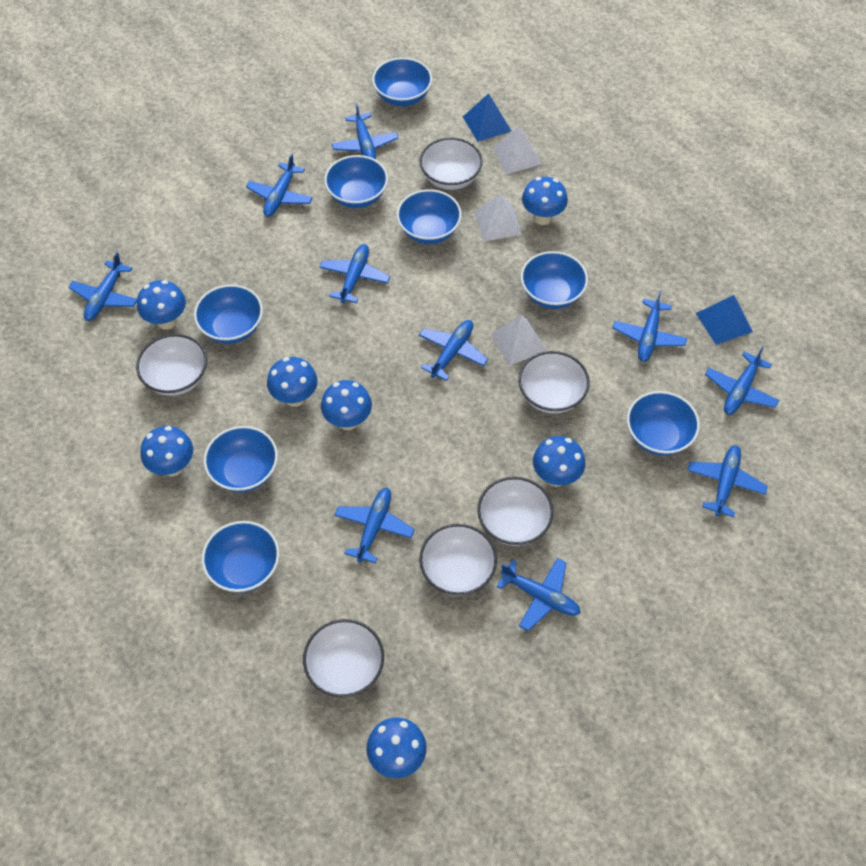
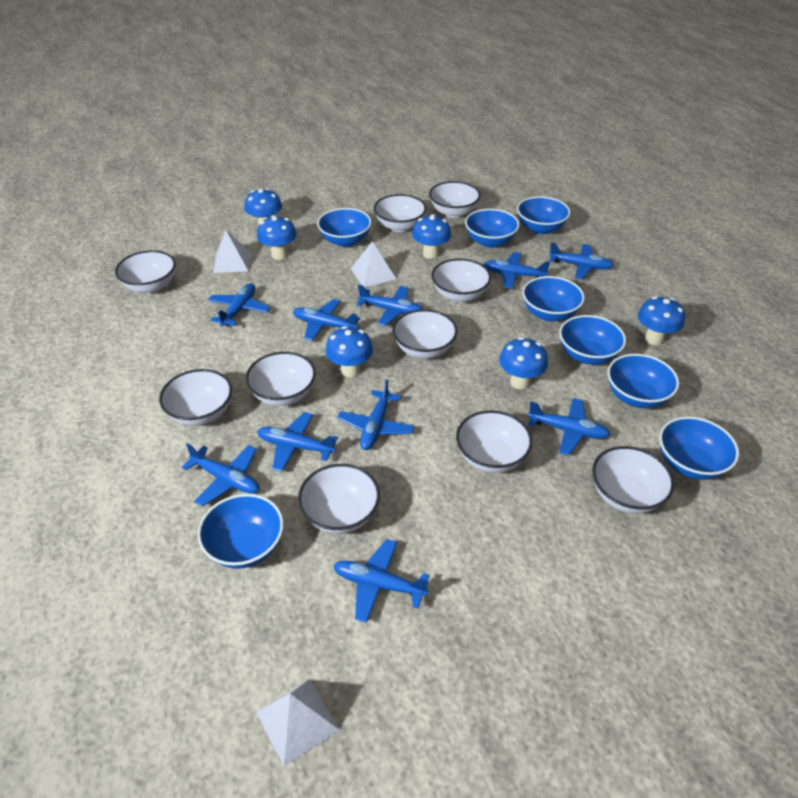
blue mushroom: [137,280,186,330] [141,426,193,477] [267,357,318,407] [321,380,372,430] [366,717,427,778] [522,177,568,225] [533,436,586,487] = 7 -> [244,188,282,226] [257,215,297,260] [325,326,373,378] [412,214,451,259] [499,337,548,389] [638,296,685,345] = 6
blue pyramid: [463,93,511,142] [696,295,753,345] = 2 -> none = 0
white bowl: [136,334,207,396] [303,619,384,697] [419,137,483,190] [419,524,497,596] [477,477,554,546] [518,351,590,414] = 6 -> [115,250,176,293] [159,369,232,426] [246,352,316,406] [298,464,380,534] [374,194,426,232] [392,309,457,358] [429,181,480,218] [431,258,491,302] [456,410,532,473] [592,446,674,514] = 10

